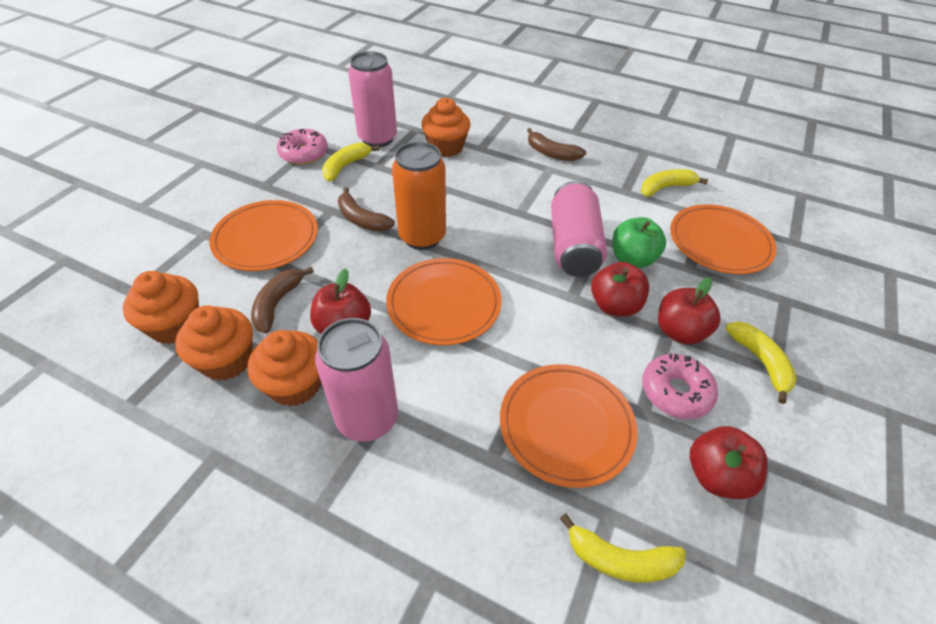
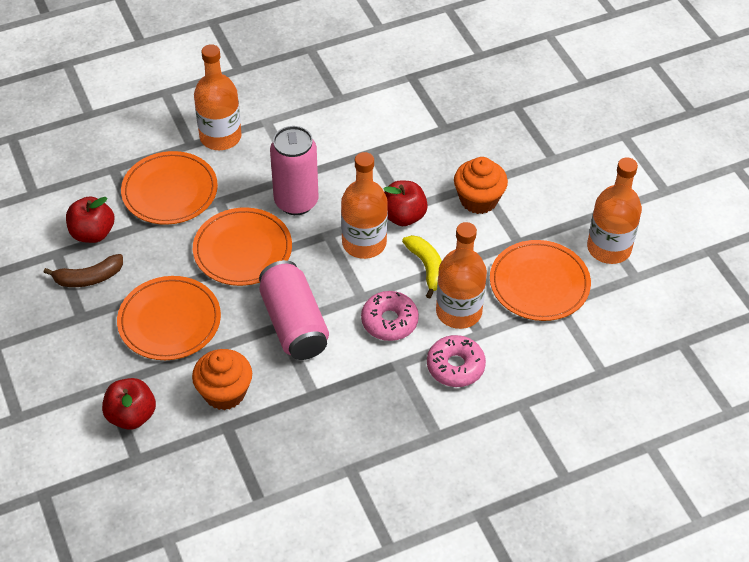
brown banana: [251,267,314,333] [338,187,395,232] [527,128,586,161] = 3 -> [43,254,123,287] = 1
green apple: [613,217,666,268] = 1 -> none = 0
orange bottle: none = 0 -> [194,44,242,150] [341,152,388,259] [436,222,487,329] [587,157,642,264] = 4
orange can: [392,142,446,250] = 1 -> none = 0
orange cupcake: [123,271,199,344] [175,305,253,381] [248,330,321,406] [421,98,470,157] = 4 -> [192,349,252,410] [454,157,508,214] = 2
pink can: [315,318,398,442] [348,51,397,147] [551,181,607,277] = 3 -> [259,260,329,360] [270,126,318,215] = 2
red apple: [310,268,371,334] [591,262,649,316] [658,277,721,345] [690,426,768,499] = 4 -> [66,196,115,243] [102,378,156,430] [383,180,428,226] = 3
yellow banana: [322,143,379,181] [560,513,686,583] [641,169,708,196] [726,321,797,404] = 4 -> [402,235,442,299] = 1

